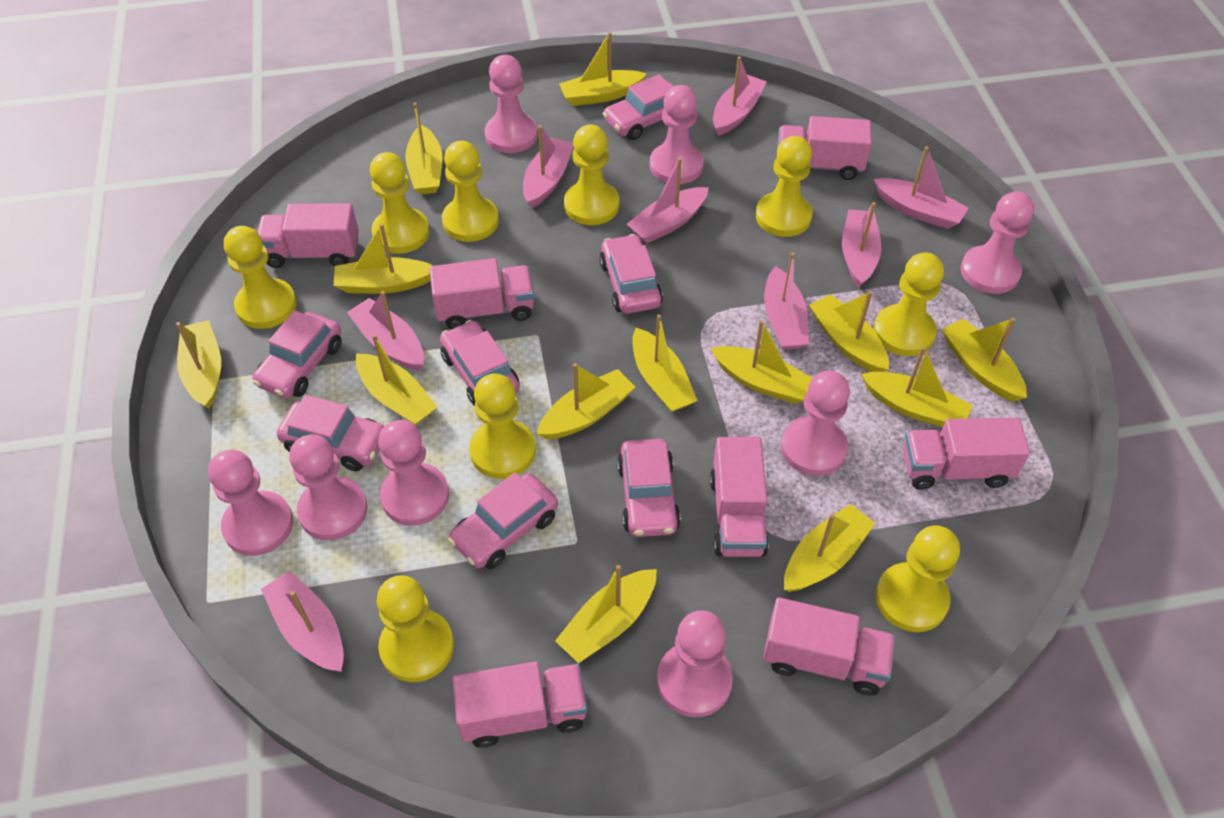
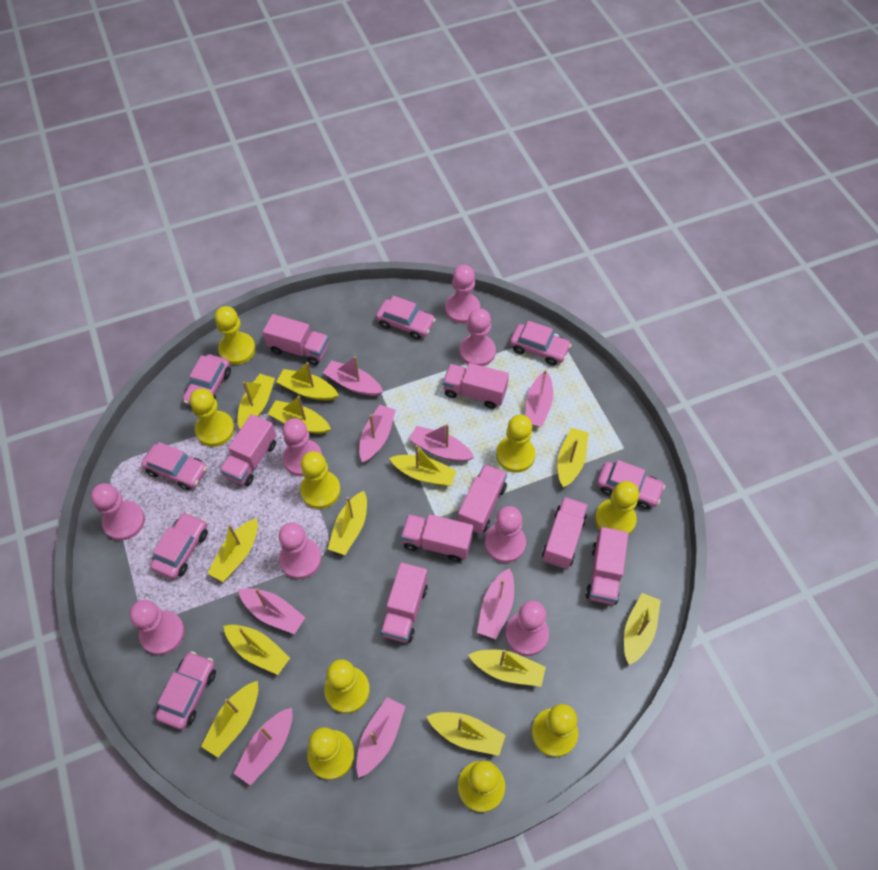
pink truck: [257,203,359,268] [429,258,534,329] [452,662,587,748] [710,437,769,557] [763,598,896,695] [777,116,872,180] [903,417,1030,490] = 7 -> [220,414,276,486] [263,314,329,365] [380,562,428,643] [401,514,473,562] [443,363,509,409] [458,464,507,534] [542,497,588,569] [585,527,629,605] = 8
yellow boat: [176,320,221,409] [334,224,433,294] [356,334,437,425] [405,103,443,194] [536,363,635,439] [555,565,657,663] [559,32,647,106] [632,314,698,412] [711,320,813,404] [784,504,875,592] [809,291,889,372] [861,346,973,427] [942,318,1027,402] = 13 -> [201,681,258,757] [207,518,258,582] [224,625,290,675] [237,374,275,429] [268,396,331,434] [276,362,339,400] [328,491,367,555] [389,445,457,486] [426,712,506,756] [468,650,546,687] [558,428,588,487] [624,593,661,665] = 12

